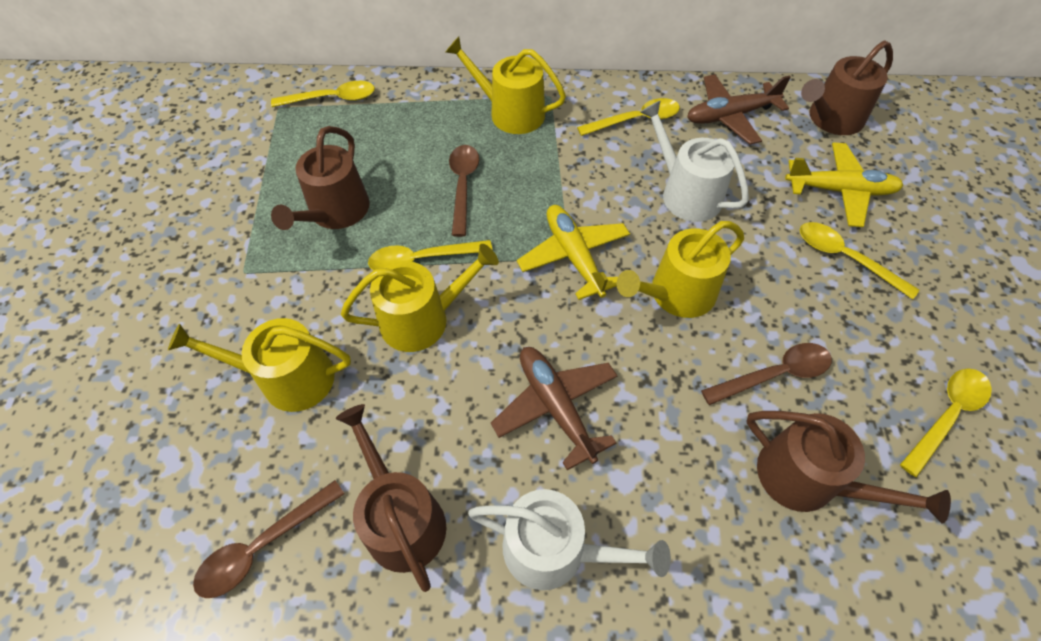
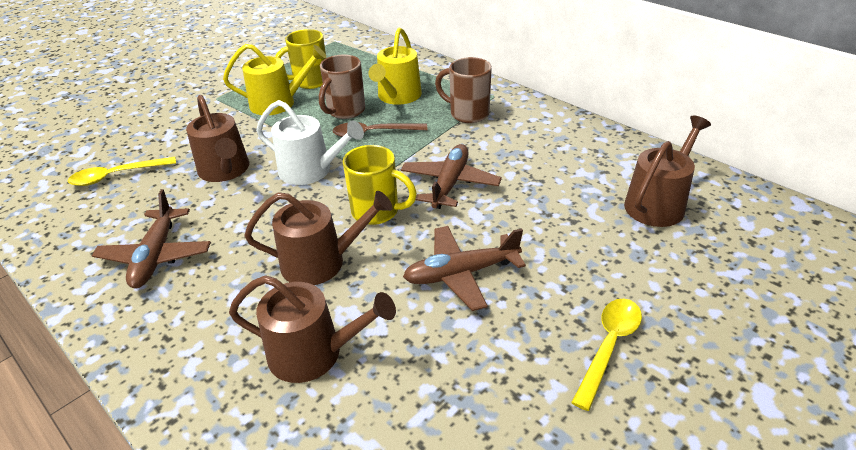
brown mug: none = 0 -> [319,55,365,119] [435,57,492,123] = 2
brown plane: [491,347,617,470] [687,74,791,145] = 2 -> [92,189,211,288] [401,144,502,209] [403,226,526,311] = 3
brown spoon: [193,480,344,598] [449,145,479,237] [701,343,832,405] = 3 -> [333,123,427,137] = 1
white watering can: [468,489,671,590] [640,100,749,222] = 2 -> [256,100,364,185] = 1
yellow mug: none = 0 -> [275,29,326,89] [343,145,417,225] = 2
yellow plane: [517,205,630,300] [785,142,903,227] = 2 -> none = 0
yellow spoon: [271,81,375,107] [368,240,493,271] [577,98,680,136] [800,222,919,299] [900,368,992,477] = 5 -> [68,157,176,186] [571,299,642,411] = 2
yellow watering can: [168,318,351,412] [341,244,499,352] [445,36,566,134] [616,221,744,318] = 4 -> [223,44,326,115] [369,27,422,105] = 2

